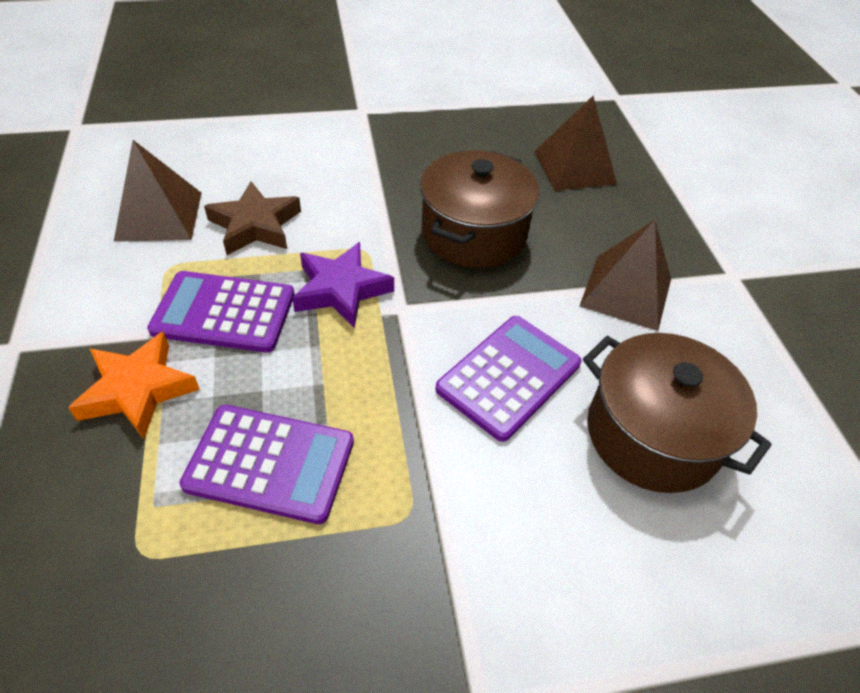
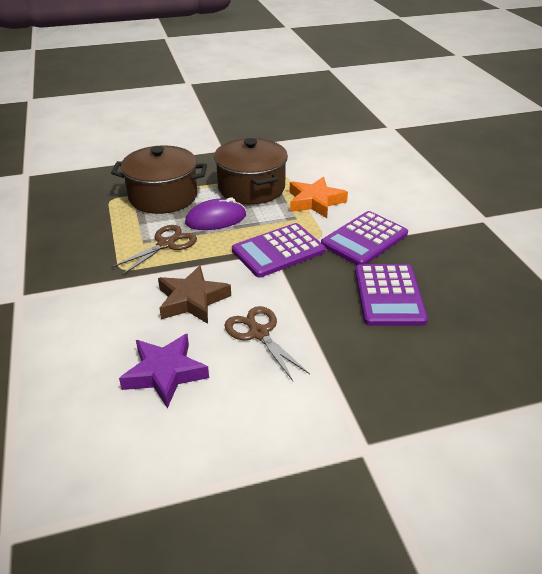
brown pyramid: [114,140,202,242] [534,96,617,191] [580,220,671,331] = 3 -> none = 0
brown scissors: none = 0 -> [111,225,197,275] [225,306,310,381] = 2
purple mouse: none = 0 -> [185,197,246,230] = 1

